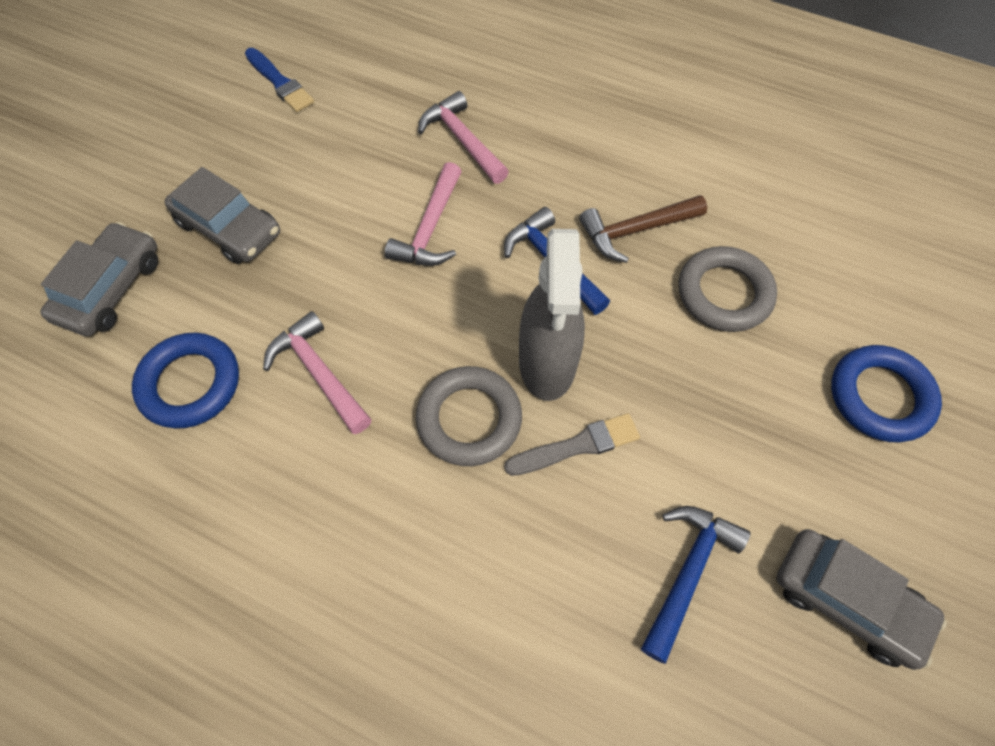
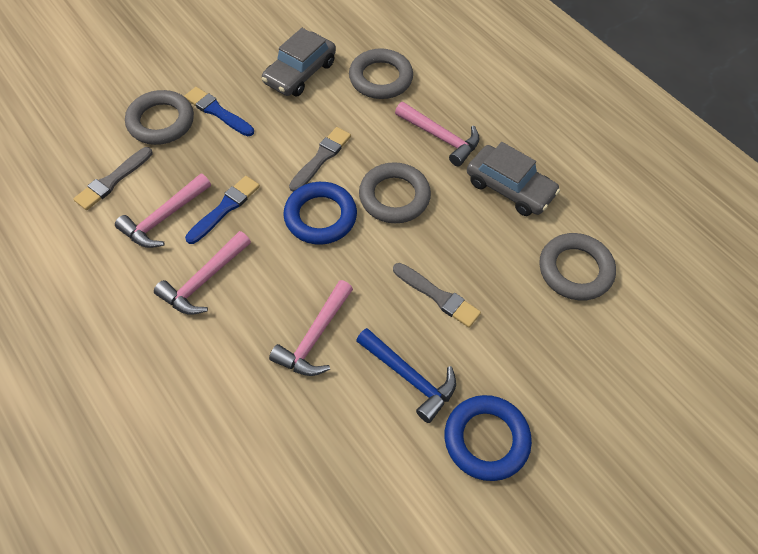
blue brush: [245,48,314,112] = 1 -> [184,87,254,136] [185,176,260,244] = 2
blue hammer: [504,207,610,315] [641,506,750,664] = 2 -> [356,328,456,423] = 1
brown hammer: [579,195,707,263] = 1 -> none = 0
grey brush: [504,413,640,476] = 1 -> [73,147,152,210] [289,127,351,192] [393,263,481,328] = 3
grey car: [40,222,158,336] [164,167,280,264] [776,529,947,670] = 3 -> [262,28,336,97] [467,142,560,216] = 2
grey ring: [416,366,522,466] [679,246,777,332] = 2 -> [125,90,194,145] [349,48,413,99] [359,162,431,223] [539,233,616,301] = 4
grey spray bottle: [519,229,585,401] = 1 -> none = 0
pink hammer: [263,311,372,434] [385,162,462,266] [418,91,509,184] = 3 -> [115,174,211,248] [154,231,251,315] [269,280,353,376] [395,102,480,166] = 4

